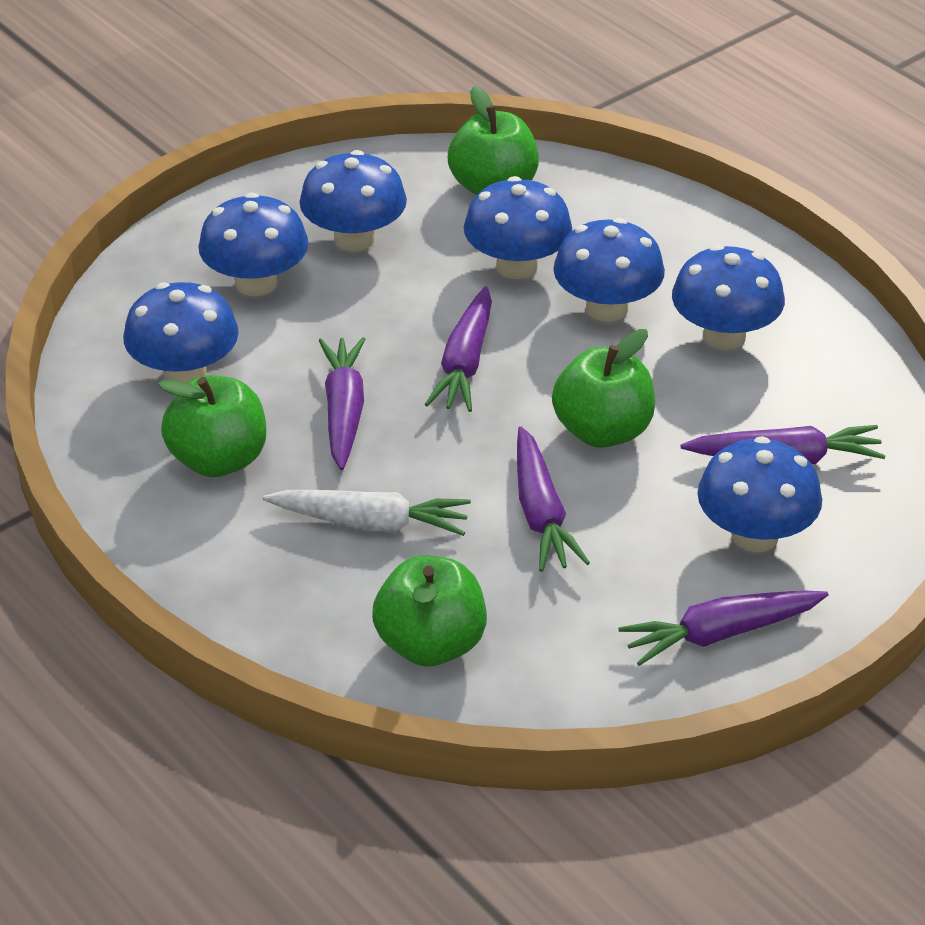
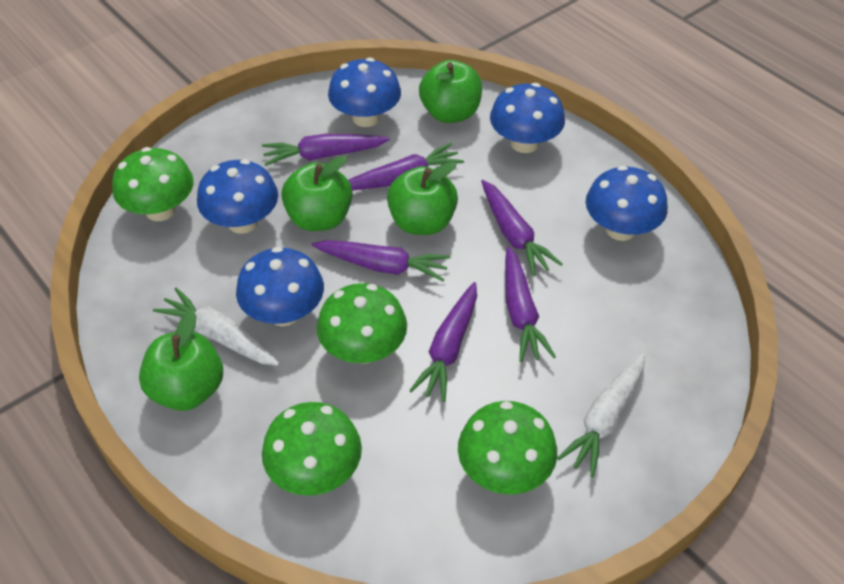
blue mushroom: [123,282,239,383] [198,192,308,296] [299,150,407,252] [464,176,572,279] [553,218,665,322] [672,245,785,350] [698,436,822,552] = 7 -> [197,159,278,234] [236,247,324,326] [328,58,401,127] [490,83,565,153] [586,165,668,241] = 5
green mushroom: none = 0 -> [112,147,194,221] [262,402,362,496] [317,283,407,364] [458,401,557,495] = 4
purple carrot: [318,337,365,470] [425,286,492,412] [517,427,590,572] [618,590,828,666] [681,425,886,464] = 5 -> [262,134,390,166] [312,240,451,281] [348,143,464,190] [409,282,477,402] [481,180,563,276] [505,246,556,362] = 6
white carrot: [263,490,471,536] = 1 -> [153,288,280,366] [557,353,645,477] = 2

